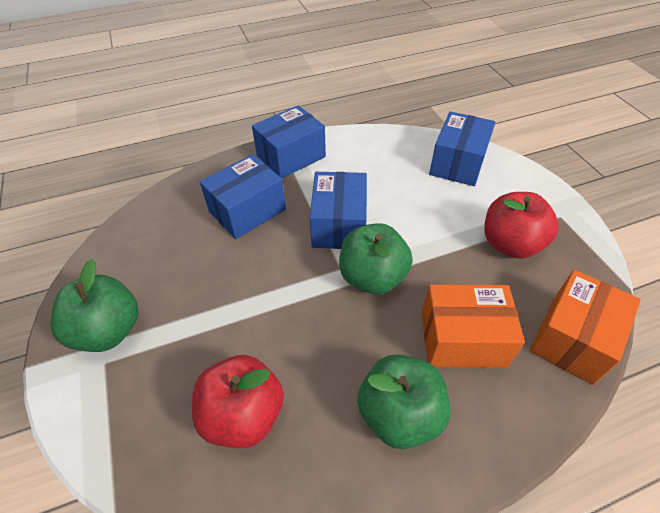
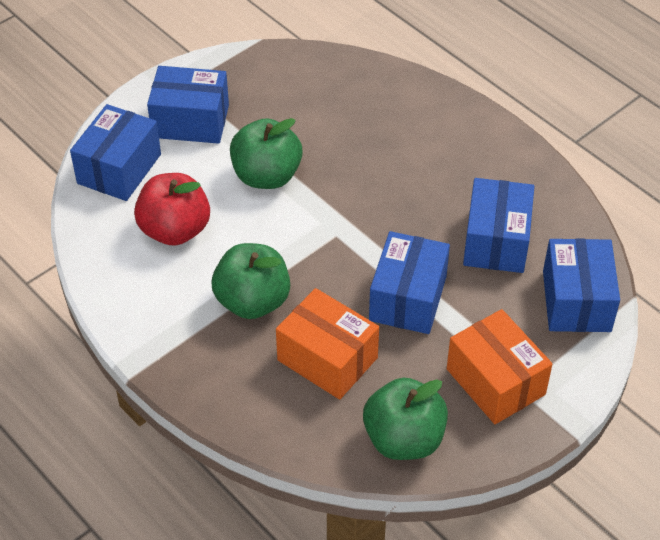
blue box: [200,154,286,239] [252,105,326,178] [310,172,367,249] [429,111,495,186] = 4 -> [70,104,161,201] [147,66,229,144] [369,231,450,334] [463,178,535,273] [543,238,620,332] = 5
red apple: [192,355,284,448] [484,192,559,259] = 2 -> [134,173,210,246] = 1

